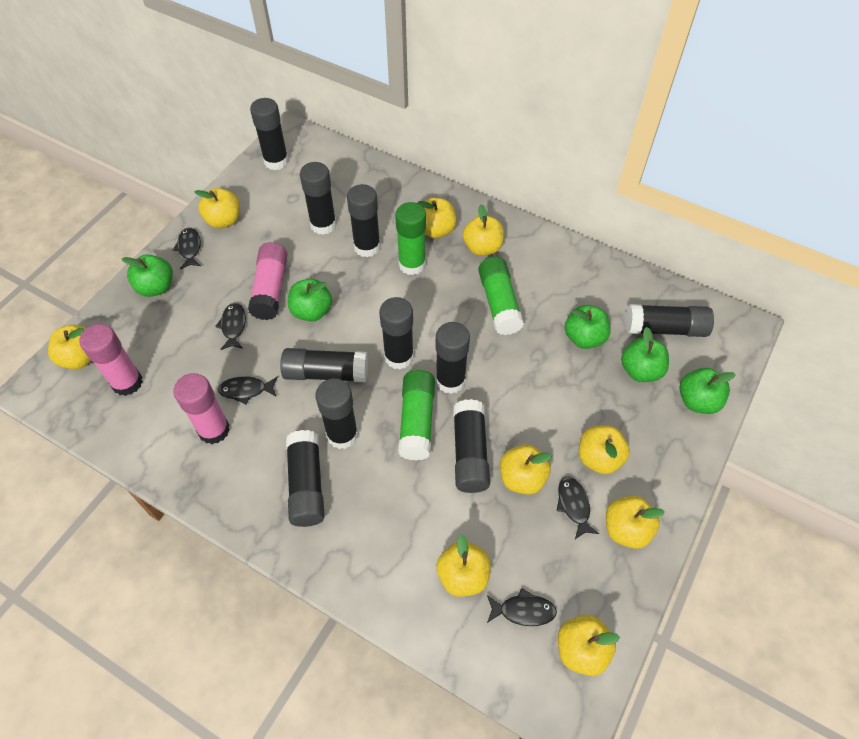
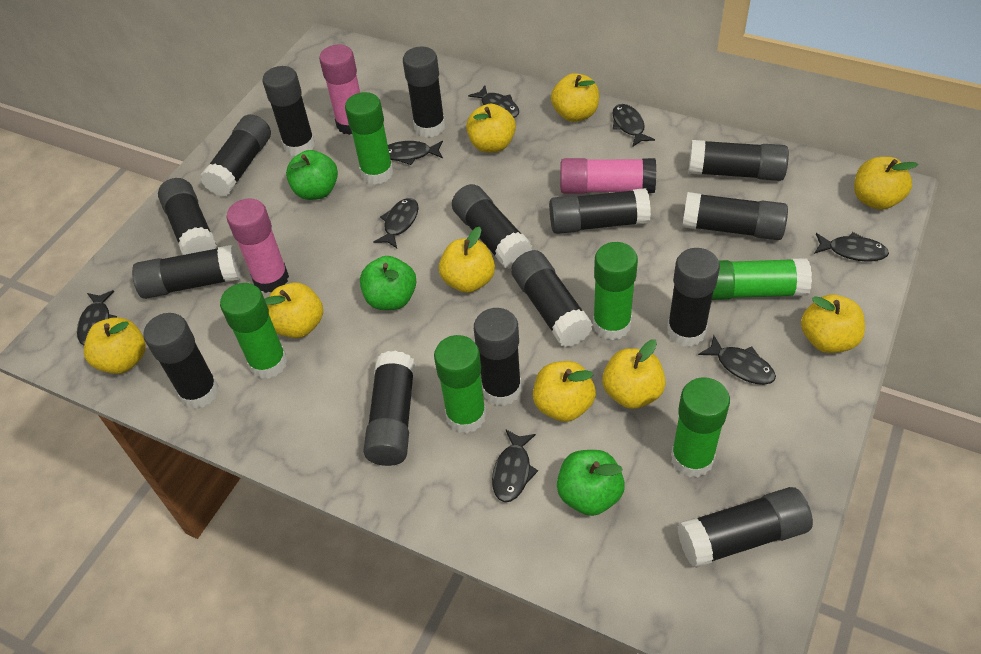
black fish: [173,228,201,269] [215,303,246,350] [218,376,278,404] [487,588,557,626] [557,477,599,539] = 5 -> [77,290,117,346] [373,198,419,248] [388,141,443,165] [468,85,519,118] [492,429,538,502] [612,104,655,147] [698,335,776,385] [814,232,889,262] = 8
black glue stick: [250,98,289,170] [280,348,368,382] [286,430,325,527] [300,162,337,235] [316,378,358,449] [347,184,381,257] [379,297,414,370] [436,322,470,394] [453,399,490,493] [625,304,714,337] = 10 -> [132,245,241,299] [143,313,219,409] [158,178,217,255] [200,114,271,196] [262,66,315,156] [363,351,415,466] [403,46,445,138] [452,184,532,269] [474,308,522,406] [511,250,593,347] [549,188,651,234] [667,248,720,347] [677,487,813,568] [682,192,788,240] [688,140,789,181] = 15
green apple: [122,254,173,297] [288,279,332,322] [565,305,611,349] [621,327,669,382] [680,368,736,414] = 5 -> [286,150,338,200] [360,256,416,310] [557,450,625,516] = 3
green glue stick: [395,202,426,275] [398,370,435,461] [478,257,524,335] = 3 -> [220,283,288,379] [345,92,393,185] [434,335,486,433] [593,242,638,340] [671,377,730,478] [712,258,812,300] = 6

